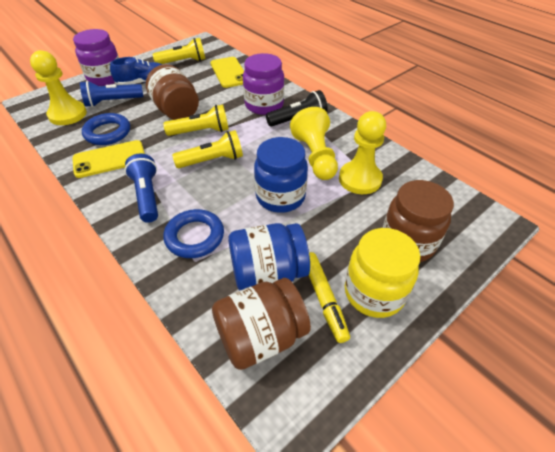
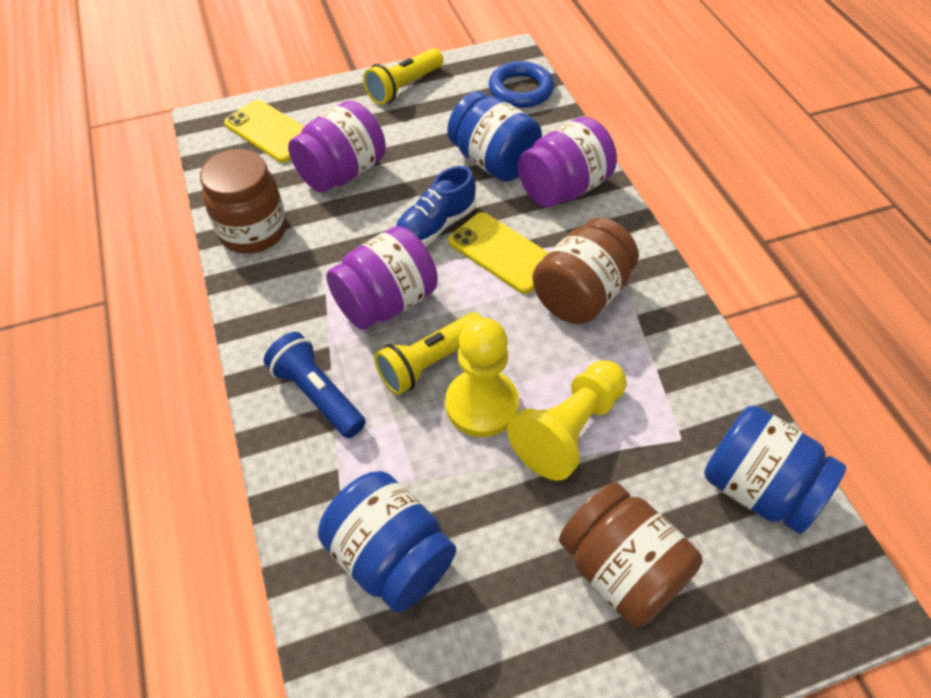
black flashlight: [266,90,328,127] = 1 -> none = 0
blue flashlight: [80,81,143,107] [124,154,158,223] = 2 -> [264,332,366,438] = 1
blue jar: [228,223,310,291] [254,137,308,213] = 2 -> [318,471,456,613] [447,92,542,182] [704,406,846,534] = 3
blue ring: [82,113,130,145] [163,209,224,258] = 2 -> [489,61,554,108] = 1
purple jar: [73,29,119,86] [243,53,284,115] = 2 -> [288,101,386,193] [326,226,438,330] [518,117,617,208] = 3
yellow flashlight: [152,38,205,64] [163,105,229,136] [172,130,243,168] = 3 -> [363,48,443,105] [374,312,482,395] = 2
yellow jar: [345,228,421,318] = 1 -> none = 0
yellow marker: [309,252,350,343] = 1 -> none = 0
yellow pawn: [30,50,87,125] [290,107,338,180] [339,111,386,194] = 3 -> [445,318,519,437] [507,360,627,481] = 2

